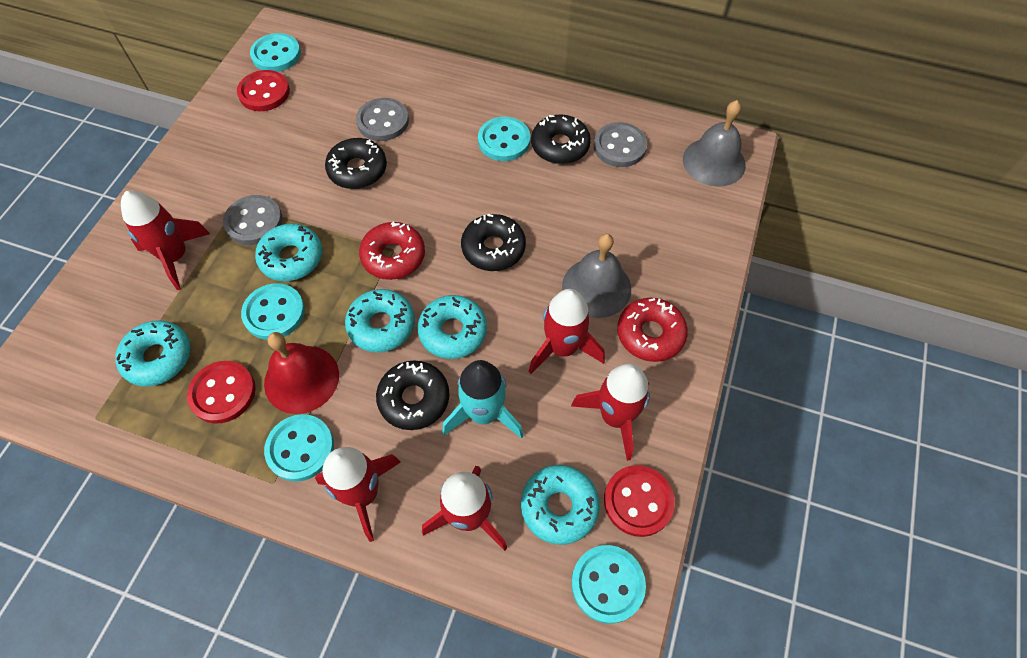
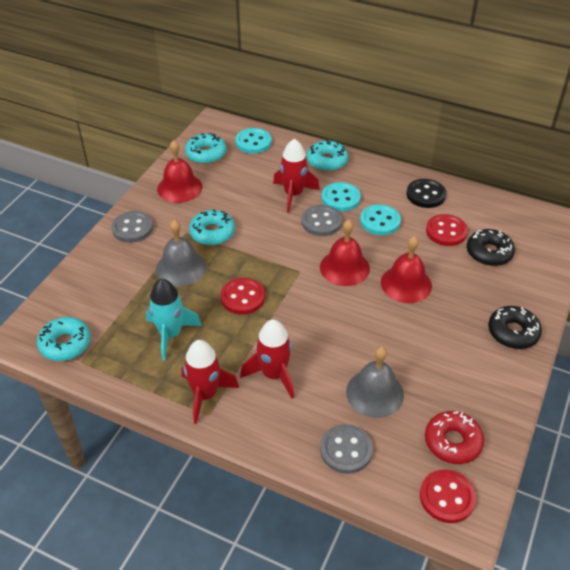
black button: none = 0 -> [406,179,446,208] = 1
black donut: [325,138,387,189] [376,360,450,430] [461,214,526,271] [531,115,591,164] = 4 -> [467,229,515,266] [488,306,542,349] = 2
red bell: [264,332,339,414] = 1 -> [157,140,202,203] [320,220,370,286] [381,236,432,303] = 3
red donut: [359,222,425,280] [617,298,688,362] = 2 -> [425,411,484,464] = 1
red rocket: [121,191,210,290] [315,447,401,542] [422,466,507,551] [529,289,605,374] [571,364,650,461] = 5 -> [181,340,239,424] [240,319,294,399] [273,139,320,213] = 3
turquoise button: [241,283,305,340] [250,33,301,72] [264,414,334,482] [478,117,530,161] [571,545,646,624] = 5 -> [235,128,272,154] [322,182,361,212] [360,204,401,235] = 3
turquoise donut: [115,320,191,387] [255,224,322,282] [345,289,415,352] [417,295,487,359] [521,465,600,545] = 5 -> [37,317,91,361] [185,133,226,164] [189,210,235,245] [307,140,348,171] = 4

